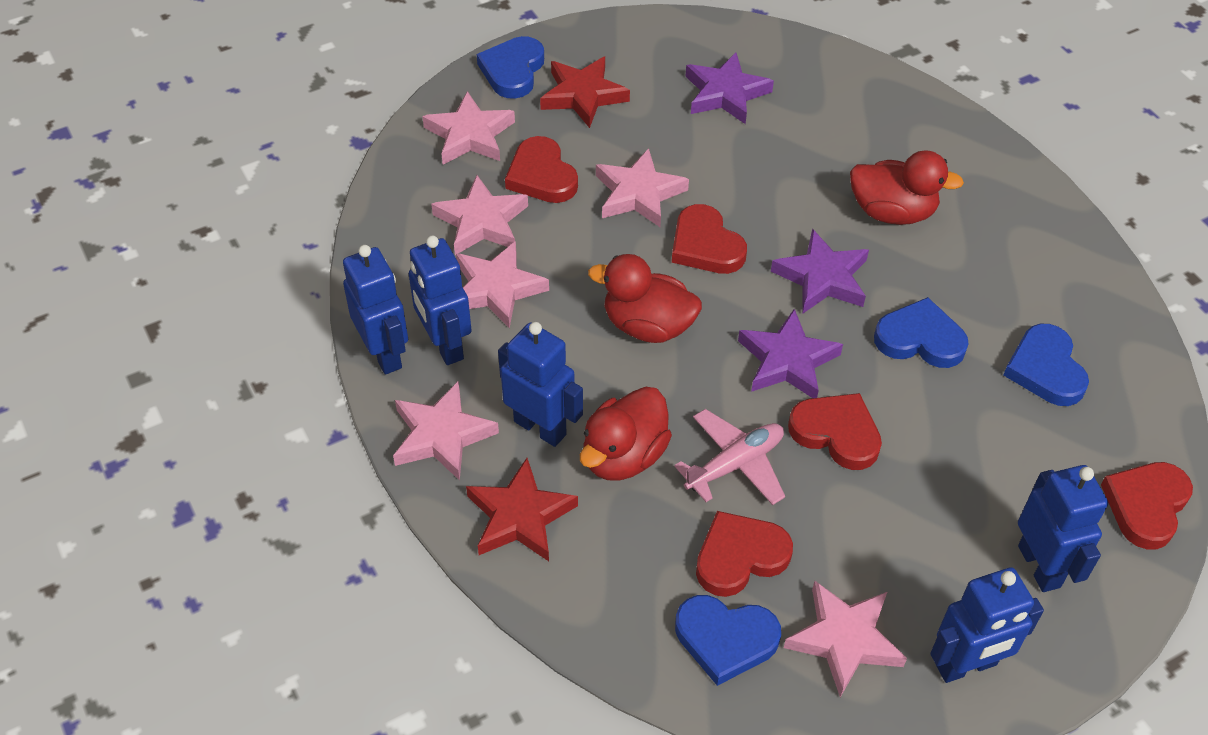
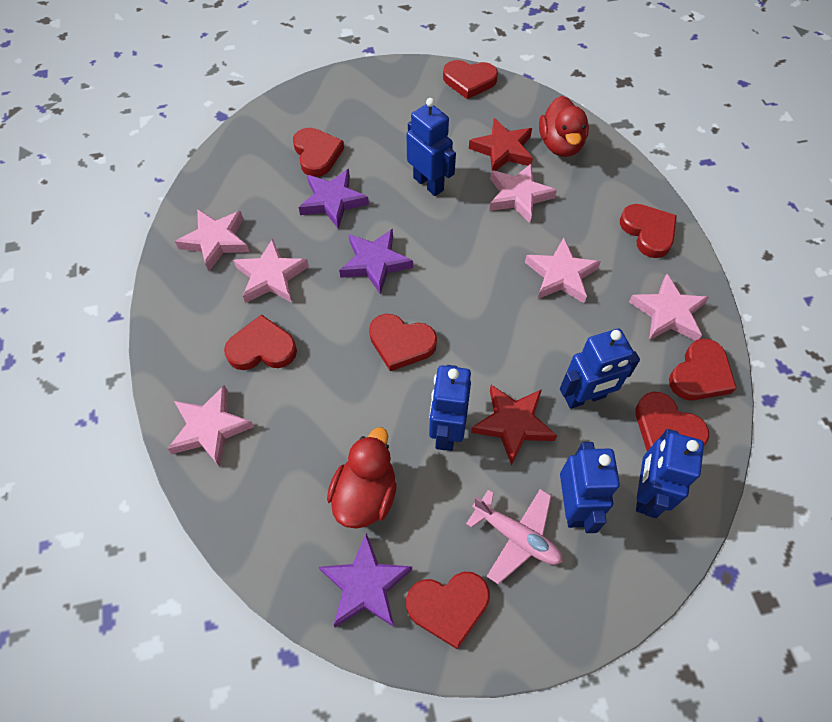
blue heart: [477,36,544,99] [675,595,781,686] [874,297,969,368] [1004,324,1089,406] = 4 -> none = 0
red duck: [580,387,672,481] [588,254,702,343] [850,150,964,225] = 3 -> [327,427,397,529] [539,96,589,157] = 2
red heart: [505,136,578,203] [672,204,747,274] [696,511,793,597] [788,393,882,470] [1101,462,1193,549] = 5 -> [224,314,297,370] [293,128,344,177] [369,314,437,371] [406,572,490,649] [443,60,498,99] [620,204,677,258] [636,392,709,451] [669,339,737,400] = 8

